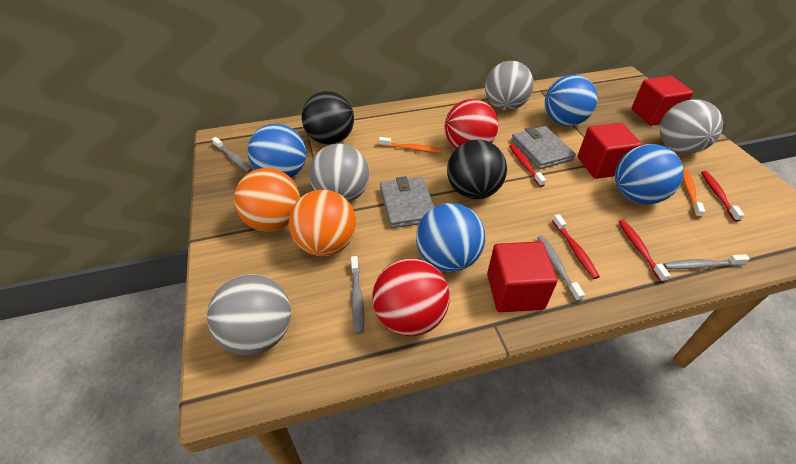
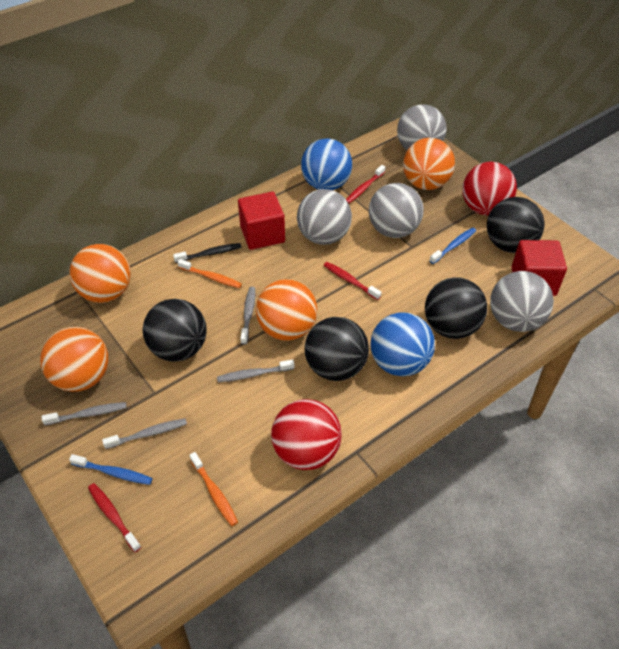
black ball: [302,91,354,145] [447,140,507,199] = 2 -> [143,299,207,362] [305,317,369,381] [425,277,487,339] [487,197,544,253] = 4
black toothbrush: none = 0 -> [173,243,241,263] = 1
blue ball: [247,124,306,178] [416,203,485,272] [545,75,598,126] [615,144,684,204] = 4 -> [301,138,352,190] [370,312,435,376] = 2
blue toothbrush: none = 0 -> [69,454,153,485] [429,227,476,264] = 2
grey wallet: [380,176,434,228] [511,126,576,169] = 2 -> none = 0
orange ball: [234,168,300,231] [289,190,356,256] = 2 -> [40,327,109,392] [69,244,131,303] [256,279,317,341] [403,138,455,190] = 4
red cube: [487,241,558,312] [577,123,643,179] [632,76,693,125] = 3 -> [238,192,285,250] [511,240,567,296] = 2
red toothbrush: [509,144,546,187] [553,214,600,279] [618,220,671,282] [701,171,745,222] = 4 -> [88,483,141,552] [324,262,381,300] [346,165,385,204] = 3

